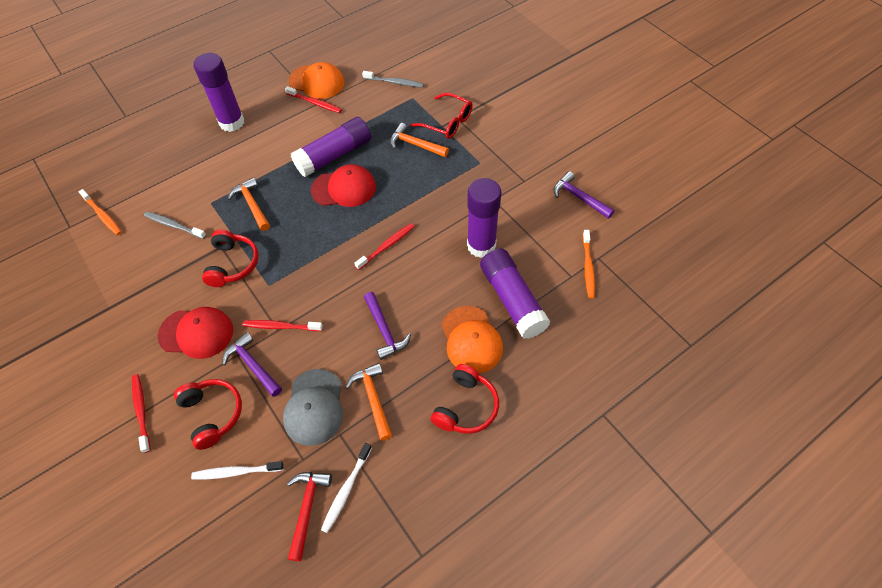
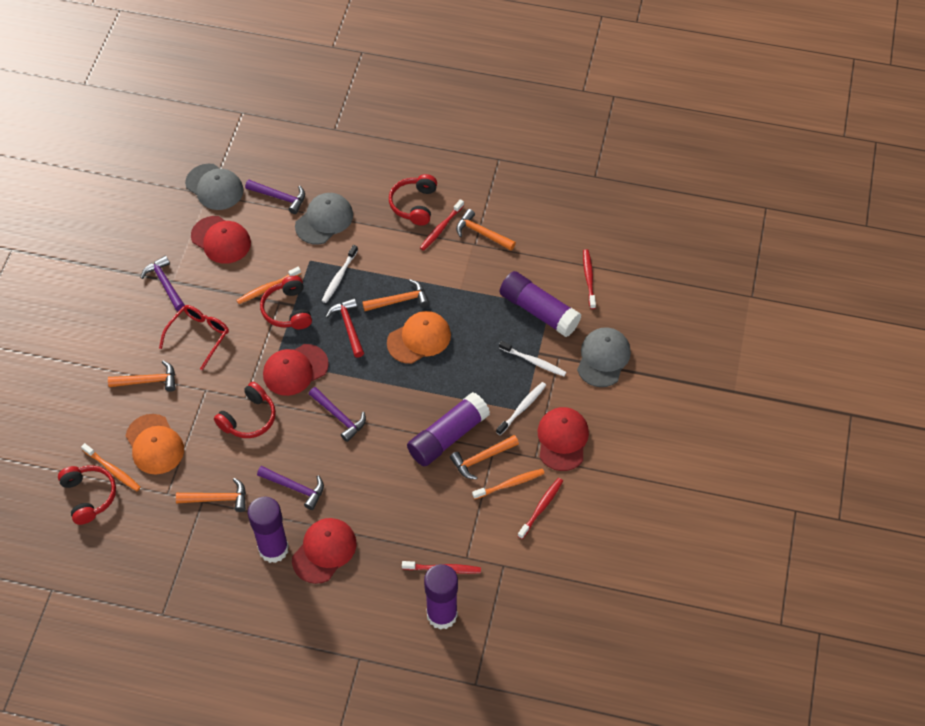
grey cap: [283,369,343,446] = 1 -> [185,164,243,210] [295,193,353,244] [577,327,631,387] = 3
grey toothbrush: [144,212,206,239] [362,71,424,88] = 2 -> none = 0
orange hammer: [228,177,270,231] [346,363,392,441] [390,123,449,157] = 3 -> [108,361,176,392] [176,478,246,512] [362,279,429,311] [450,435,519,480] [456,209,516,250] = 5
orange toothbrush: [78,189,122,235] [583,230,595,298] = 2 -> [81,443,141,491] [236,267,301,304] [472,469,545,499] = 3
purple hammer: [222,332,282,397] [364,292,411,360] [553,171,614,219] = 3 -> [141,256,185,311] [245,180,305,214] [257,466,324,510] [309,387,366,442] = 4
red cap: [158,307,233,359] [311,164,376,207] = 2 -> [191,216,251,264] [263,344,329,396] [292,518,356,584] [537,407,589,471] = 4
red headphones: [174,379,242,450] [202,229,259,287] [430,364,499,434] = 3 -> [58,465,116,525] [214,382,276,438] [260,276,312,329] [389,174,437,225] = 4
white toothbrush: [191,461,284,480] [321,443,372,533] = 2 -> [322,245,358,303] [496,382,546,435] [499,341,566,376] = 3

